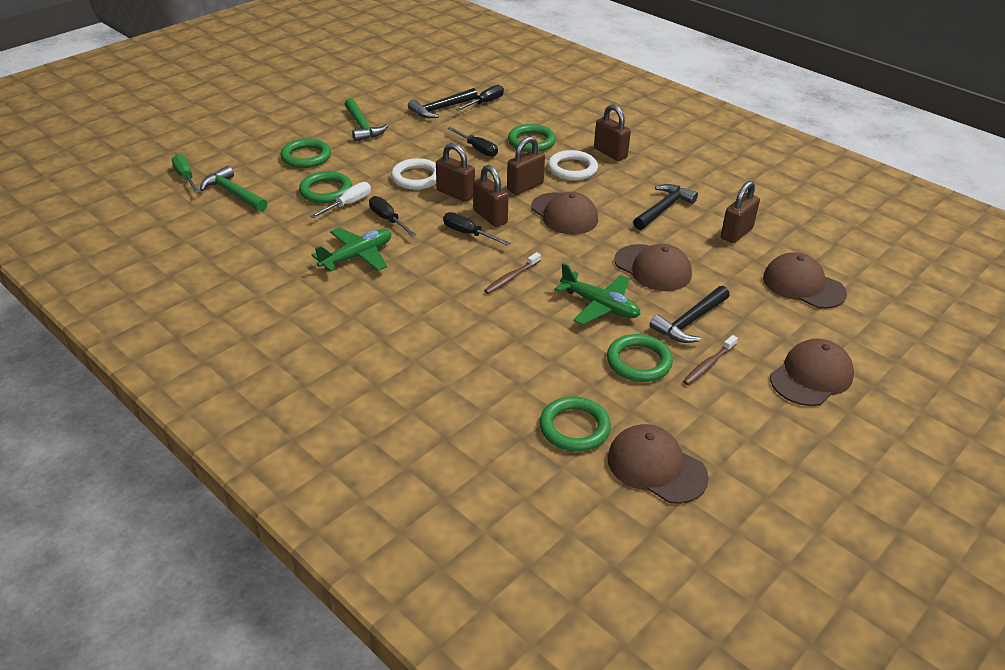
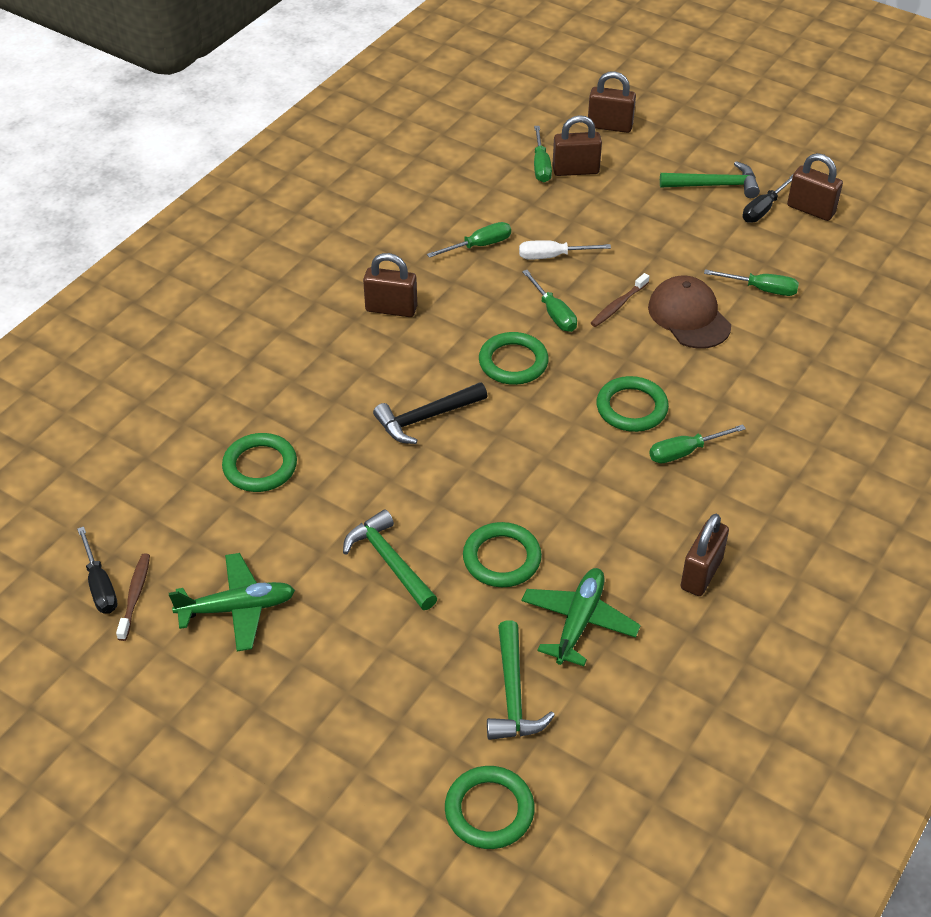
black hammer: [408,88,478,118] [633,184,698,230] [649,286,730,343] = 3 -> [373,382,487,444] = 1
black screwdriver: [369,196,416,237] [443,212,510,246] [447,127,498,157] [456,85,504,111] = 4 -> [77,527,117,614] [743,175,793,223] = 2
brown cap: [531,192,598,235] [607,424,709,504] [615,244,692,291] [763,252,847,309] [770,339,854,406] = 5 -> [648,275,731,349] = 1
green hammer: [200,166,267,212] [345,98,388,142] = 2 -> [343,509,438,610] [487,620,555,740] [660,161,760,198] = 3
green screwdriver: [172,154,199,193] = 1 -> [427,222,511,258] [522,270,577,332] [534,126,552,182] [649,424,746,463] [704,269,799,296] = 5
white ring: [391,158,436,190] [548,150,598,181] = 2 -> none = 0

